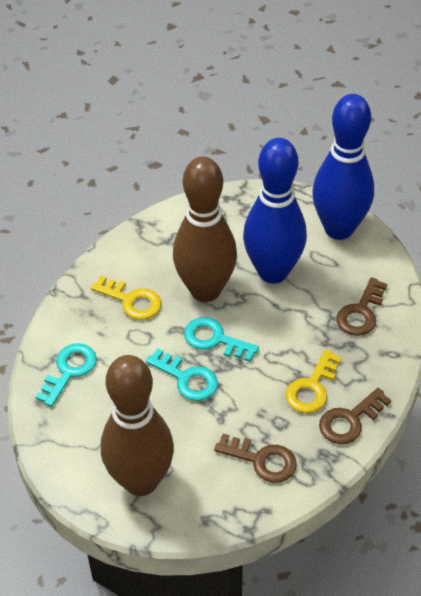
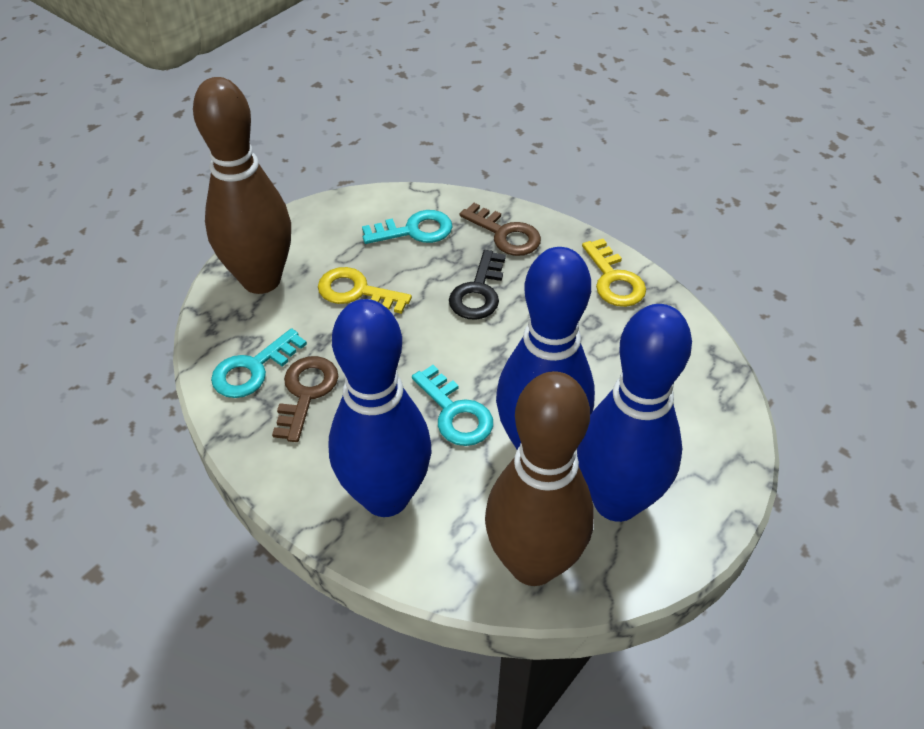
black key: none = 0 -> [449,250,506,320] = 1
blue bowling pin: [243,138,307,283] [312,94,374,240] = 2 -> [328,299,431,517] [496,247,595,449] [577,304,692,522] = 3
brown key: [214,434,297,483] [319,388,391,444] [337,277,388,336] = 3 -> [272,356,338,442] [460,203,541,256] = 2

